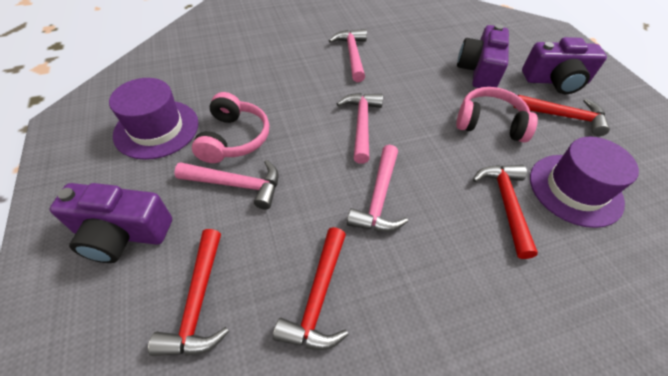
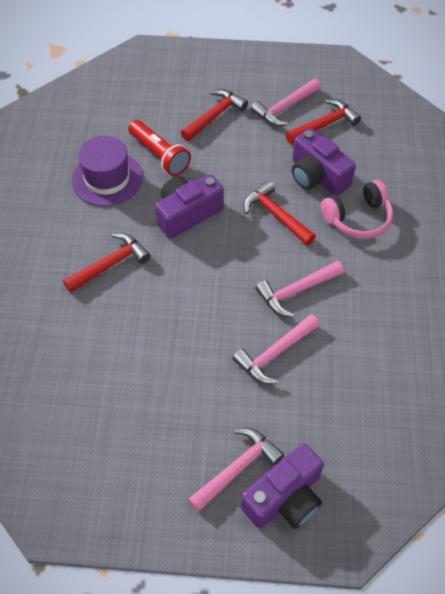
pink headphones: [192,92,269,163] [456,87,538,142] = 2 -> [321,180,393,239] = 1
purple hat: [109,78,198,160] [530,137,639,228] = 2 -> [71,136,143,207] = 1
red flashlight: none = 0 -> [128,120,191,176] = 1

